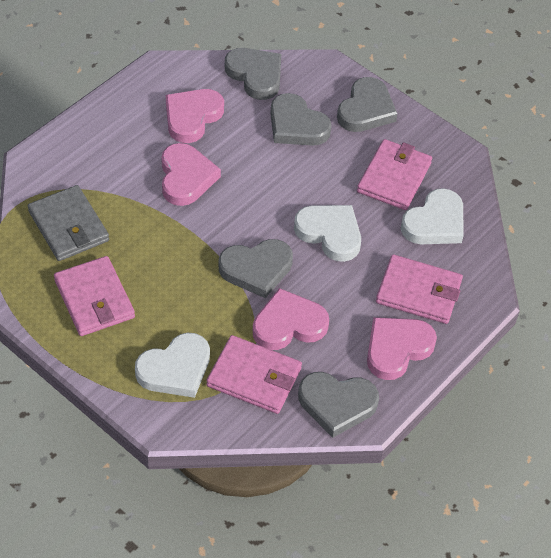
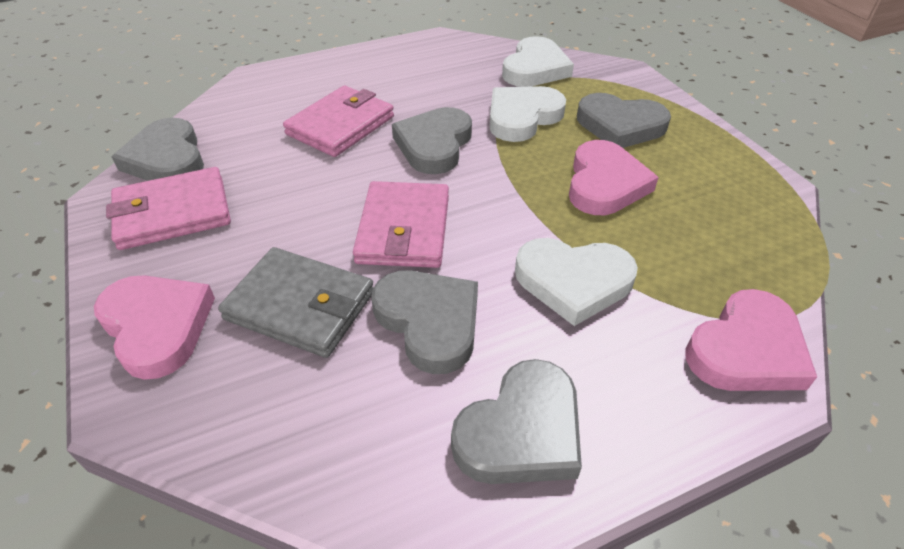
pink heart: [161,143,221,206] [166,89,224,143] [253,288,329,350] [367,317,437,380] = 4 -> [94,275,215,380] [569,140,659,215] [685,289,817,391] = 3
pink wallet: [54,256,135,336] [206,335,302,414] [357,139,432,210] [376,254,463,324] = 4 -> [106,167,231,250] [283,86,394,157] [353,181,449,268] = 3

